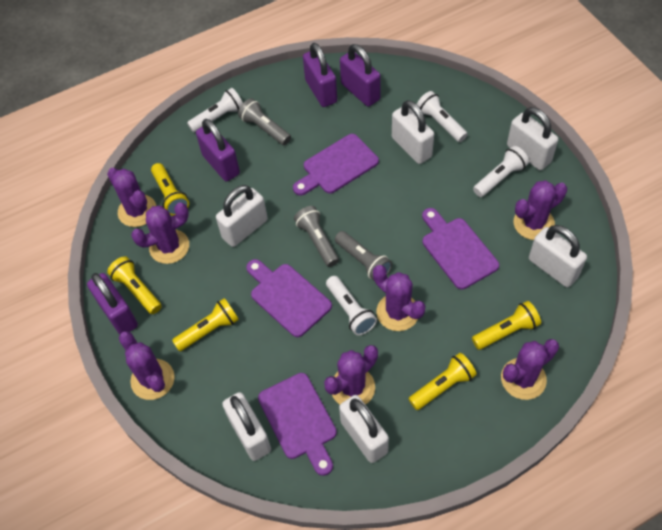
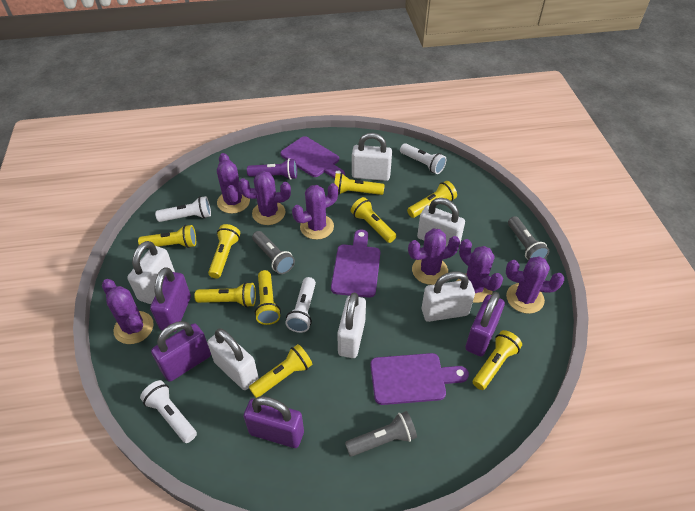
purple cutting board: [246,259,332,337] [258,373,337,476] [293,134,379,196] [422,208,499,290] = 4 -> [280,136,345,179] [331,229,380,298] [370,353,469,405] = 3
purple flashlight: none = 0 -> [247,158,297,180] = 1
yellow flashlight: [107,256,162,314] [151,163,189,216] [172,298,239,351] [409,353,477,410] [472,301,541,350] = 5 -> [138,225,196,248] [194,282,256,307] [208,224,241,279] [249,344,312,398] [255,270,281,325] [334,173,384,195] [351,197,396,243] [407,181,457,218] [473,330,522,390] = 9

